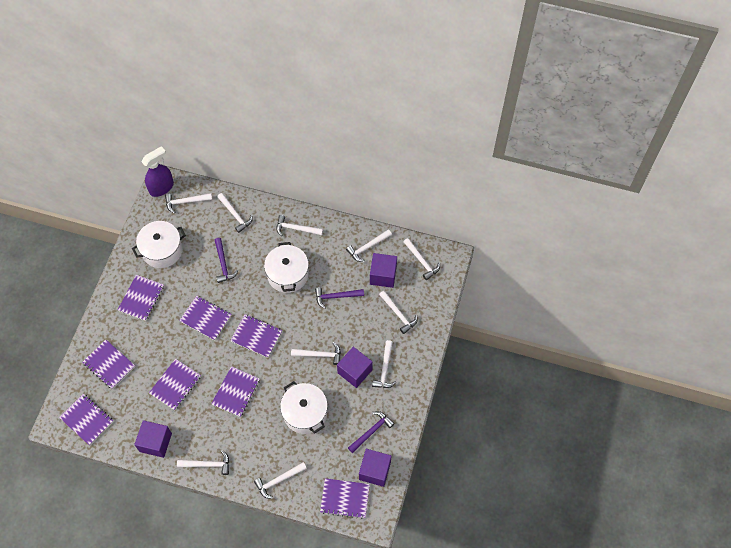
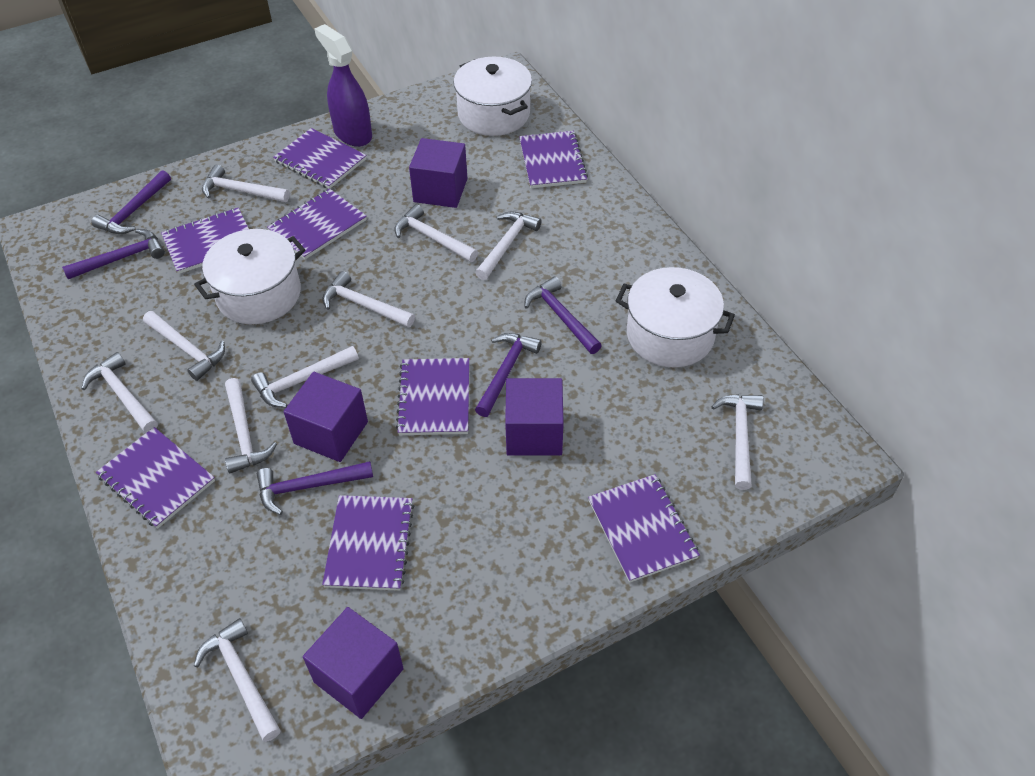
purple hammer: [215,238,238,283] [315,287,364,309] [348,411,395,453] = 3 -> [62,229,165,279] [91,170,171,234] [257,461,373,515] [475,333,542,417] [524,277,602,354] = 5

